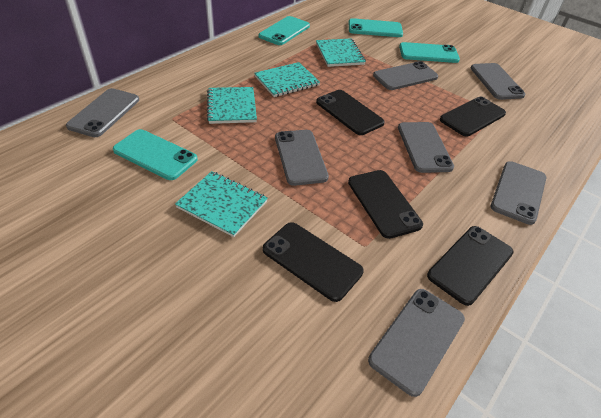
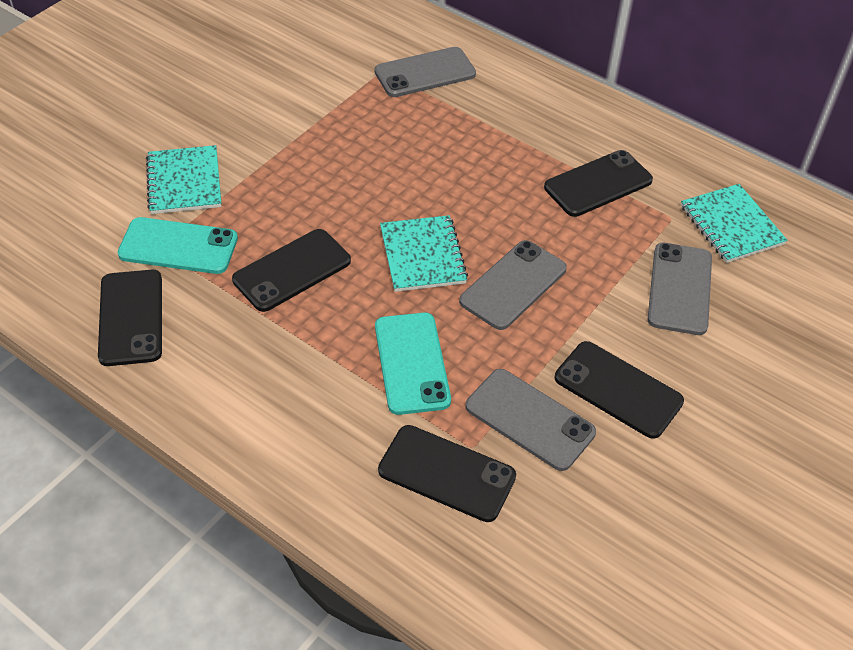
grey phone: [66,88,139,137] [275,130,329,186] [368,289,465,397] [373,61,438,90] [398,122,454,173] [471,63,525,100] [491,161,546,225] = 7 -> [374,47,476,97] [459,240,567,330] [465,369,596,471] [648,243,712,335] = 4
turquoise notebook: [175,171,268,237] [207,87,257,124] [254,62,320,97] [316,38,366,67] = 4 -> [146,145,221,214] [380,215,468,292] [681,184,788,263] = 3
turquoise phone: [113,129,198,180] [259,16,310,45] [349,18,403,37] [399,42,460,63] = 4 -> [118,217,238,274] [375,312,451,415] = 2

